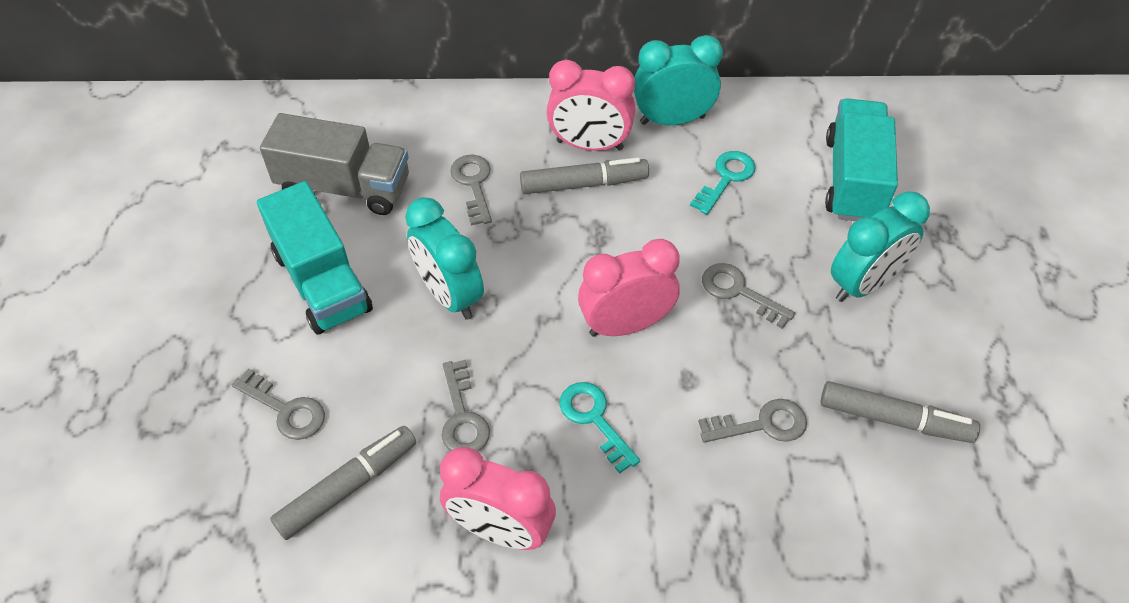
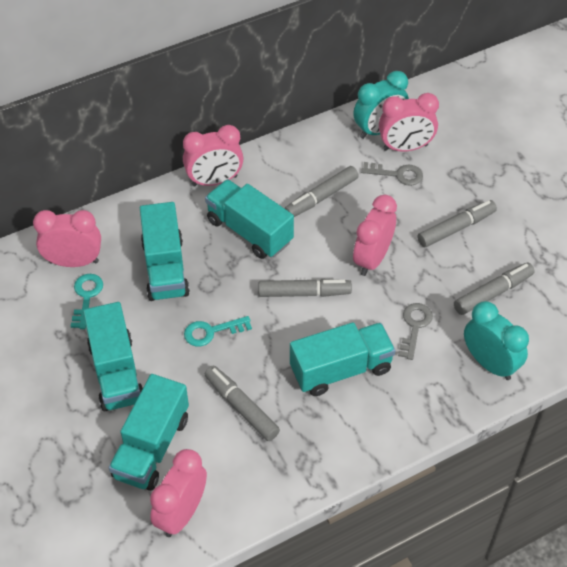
grey key: [232,368,325,440] [441,360,490,451] [450,154,492,226] [698,399,807,443] [702,263,795,329] = 5 -> [361,162,423,186] [398,303,433,360] = 2
grey marker: [270,426,416,540] [520,158,649,194] [821,381,980,443] = 3 -> [204,365,280,441] [258,279,352,297] [284,166,359,217] [417,200,497,247] [454,262,535,315] = 5
grey truck: [260,113,409,215] = 1 -> none = 0
pink clock: [440,447,556,550] [546,60,635,151] [578,239,680,337] = 3 -> [33,210,101,267] [150,449,207,537] [183,125,243,187] [353,195,397,276] [379,93,439,152] = 5
turquoise clock: [405,197,484,320] [634,35,723,125] [831,191,930,302] = 3 -> [353,71,409,139] [464,301,529,380] = 2
turquoise truck: [257,181,373,334] [825,98,898,221] = 2 -> [83,302,143,411] [109,374,189,491] [140,202,190,301] [205,179,294,259] [290,322,396,396] = 5

